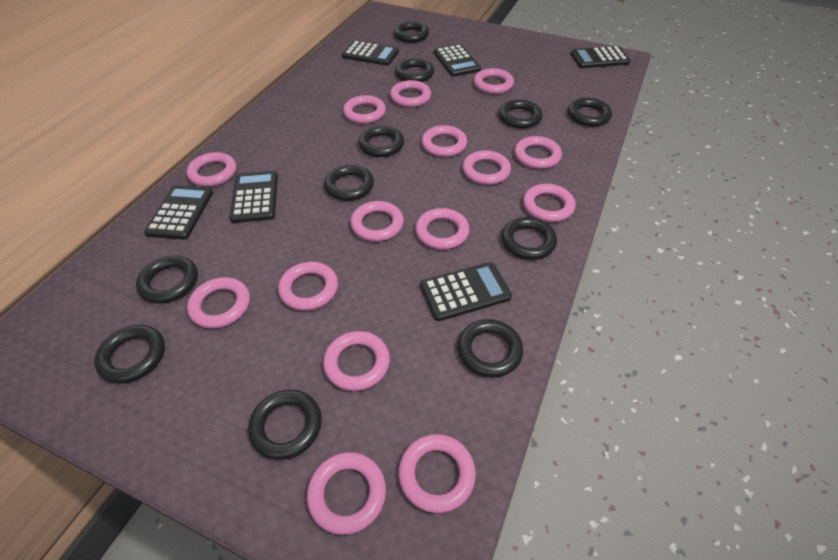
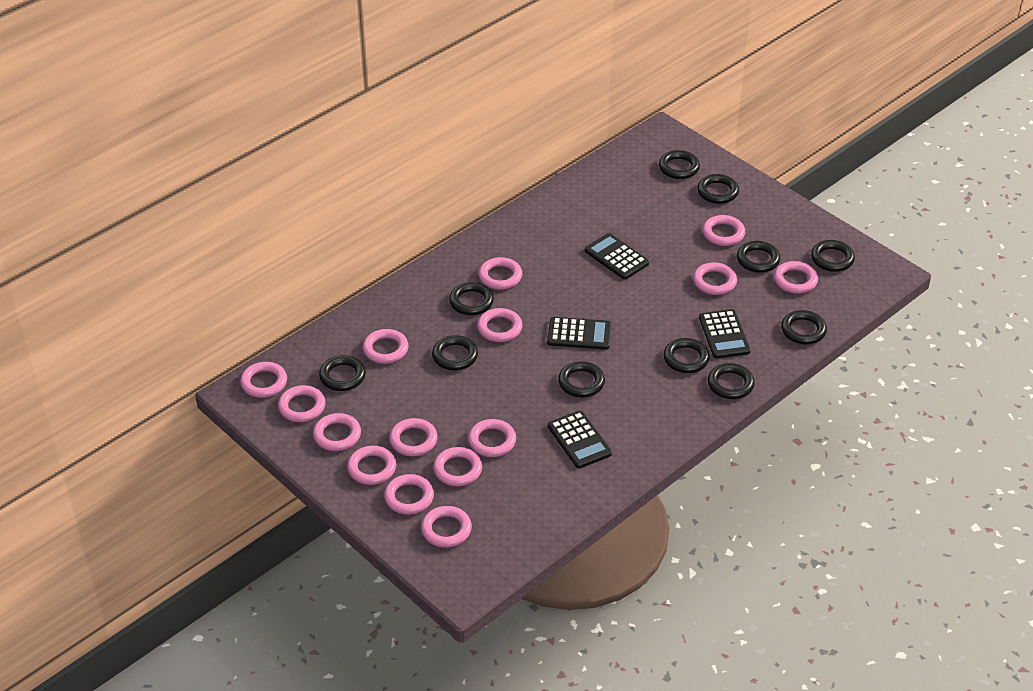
black calculator: [144,185,213,240] [229,171,278,223] [342,41,399,66] [420,262,512,321] [434,44,481,77] [571,46,631,68] = 6 -> [547,317,612,350] [548,410,612,468] [585,233,649,279] [699,309,750,359] = 4

